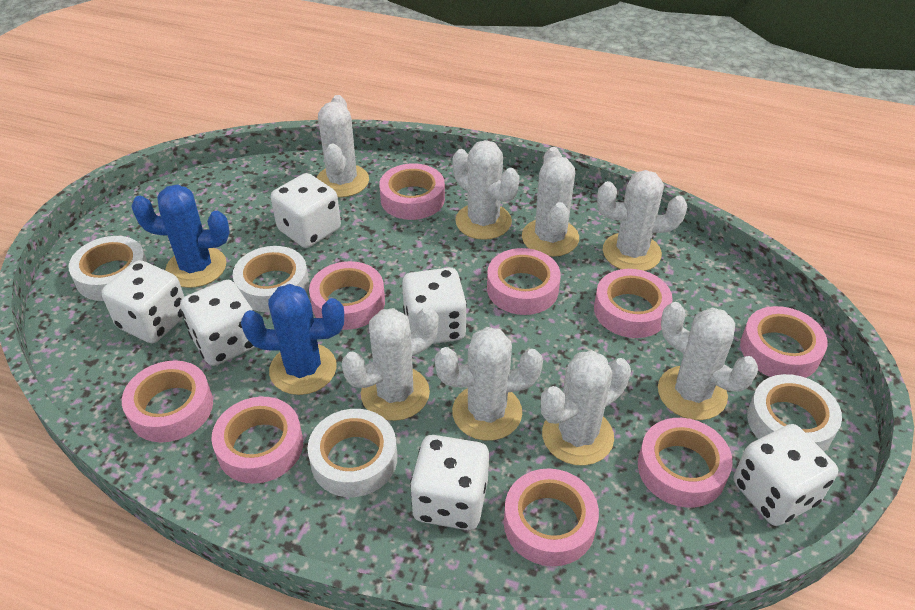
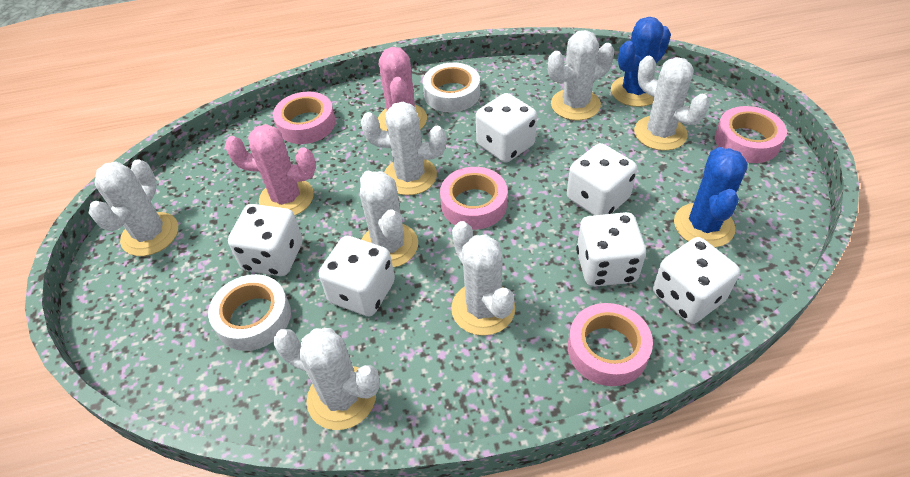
pink cactus: none = 0 -> [225,124,316,215] [378,47,427,131] = 2
pink tape: [122,360,213,442] [211,397,303,484] [309,261,385,330] [379,163,445,220] [487,248,561,315] [504,469,599,566] [594,269,673,338] [638,418,733,508] [740,306,828,378] = 9 -> [273,92,336,144] [440,167,507,230] [568,303,653,386] [715,106,787,163] = 4
white cactus: [316,95,369,198] [342,307,439,421] [435,327,543,441] [452,140,519,240] [522,147,579,257] [541,350,631,466] [597,170,687,271] [658,302,758,420] = 8 -> [89,159,178,256] [273,328,380,430] [360,171,418,268] [361,102,446,195] [451,221,515,336] [548,30,614,121] [634,56,710,151] = 7
white tape: [69,236,148,301] [232,246,309,312] [307,409,397,497] [747,374,842,451] = 4 -> [208,274,291,351] [423,62,480,112] = 2

